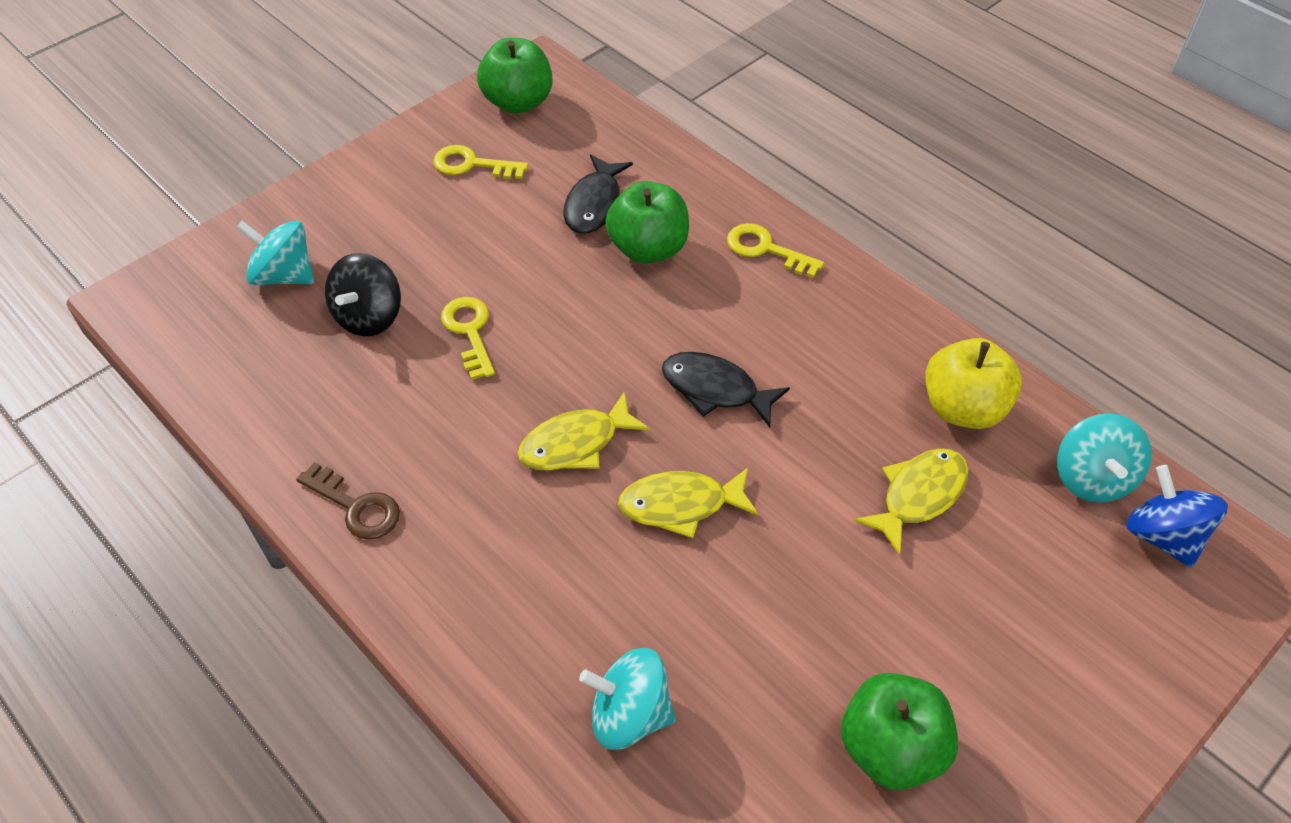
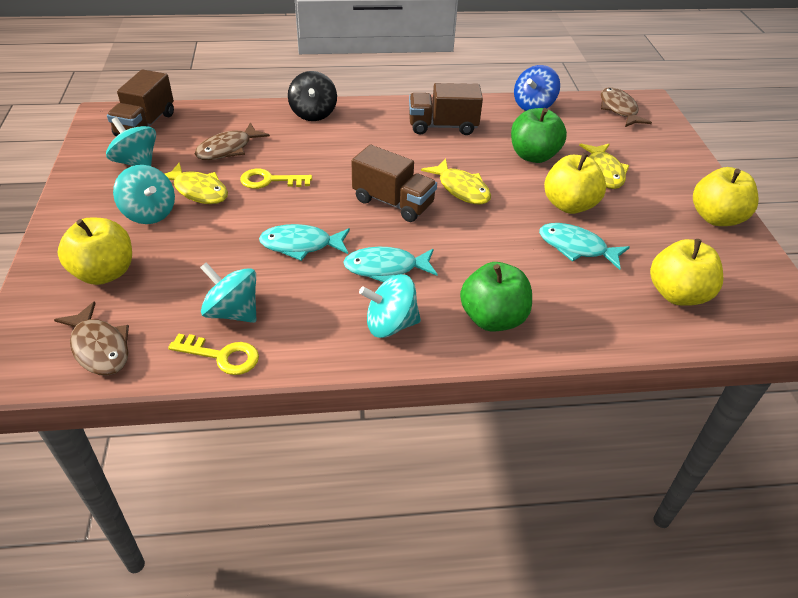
black fish: [563,154,633,233] [662,352,790,427] = 2 -> none = 0
brown fish: none = 0 -> [54,301,129,376] [195,122,270,160] [601,87,652,127] = 3
brown key: [296,462,400,540] = 1 -> none = 0
brown truck: none = 0 -> [107,69,174,136] [352,145,437,222] [409,83,483,135] = 3
green apple: [477,38,552,114] [605,181,689,264] [841,673,958,790] = 3 -> [460,262,532,331] [511,108,567,163] = 2
turquoise fish: none = 0 -> [259,224,350,261] [343,247,437,282] [539,223,630,270] = 3
turquoise spinning top: [236,220,314,286] [579,648,676,750] [1057,413,1152,503] = 3 -> [106,117,156,166] [113,165,175,224] [200,262,257,323] [359,274,421,338] = 4
yellow apple: [925,338,1022,429] = 1 -> [57,218,132,285] [544,152,606,214] [650,239,723,306] [693,167,758,226] = 4
yellow key: [433,145,528,179] [441,297,495,380] [727,223,824,278] = 3 -> [168,334,259,375] [240,169,312,189] = 2

